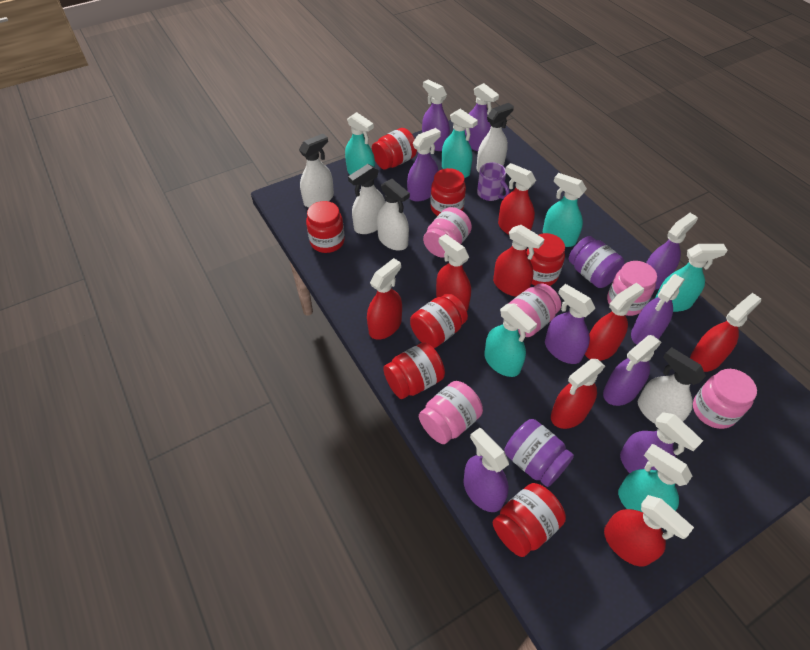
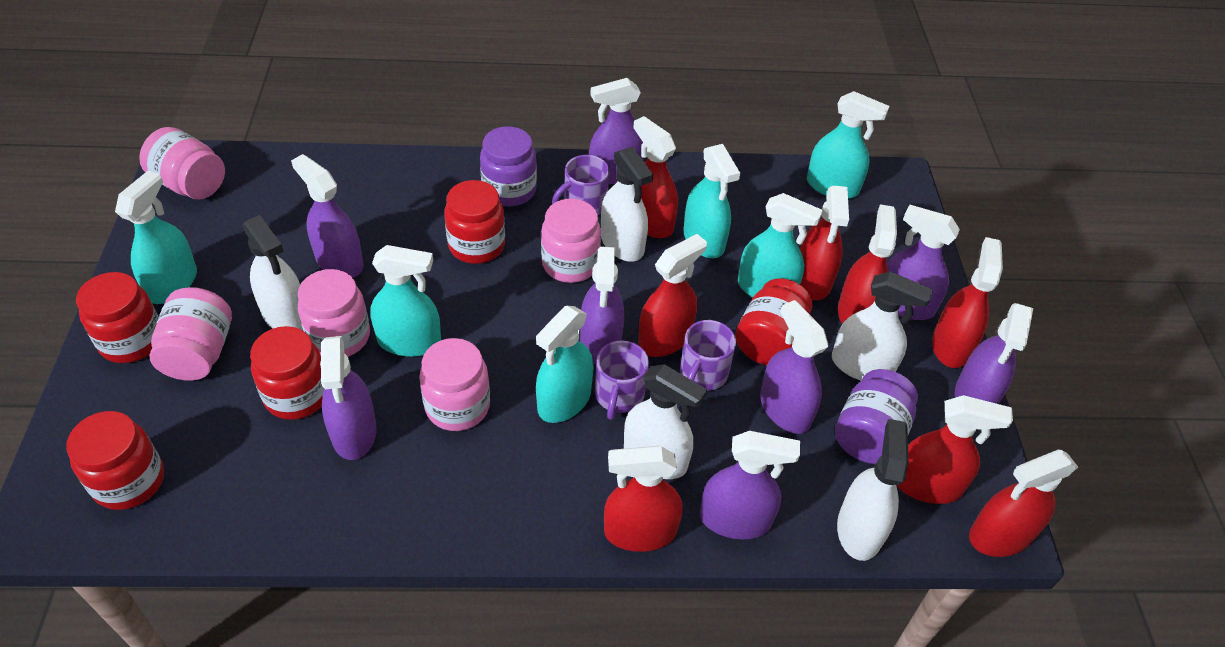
purple mug: [477,162,510,201] = 1 -> [552,155,609,215] [595,341,649,420] [680,320,736,391] = 3
purple spray bottle: [407,128,441,202] [422,79,450,151] [463,428,509,512] [465,83,499,151] [545,284,596,364] [603,335,662,406] [620,412,703,473] [631,274,685,345] [646,213,698,290] = 9 -> [291,154,364,278] [320,336,377,460] [580,247,624,364] [589,78,644,184] [700,431,800,539] [760,300,828,434] [887,205,960,320] [955,303,1033,404] = 8
red jar: [306,201,345,253] [372,128,417,169] [383,343,445,399] [410,293,468,348] [430,168,466,216] [492,483,566,557] [526,233,565,286] = 7 -> [66,411,164,510] [76,272,159,363] [250,326,324,420] [444,180,505,264] [735,278,813,365] = 5

